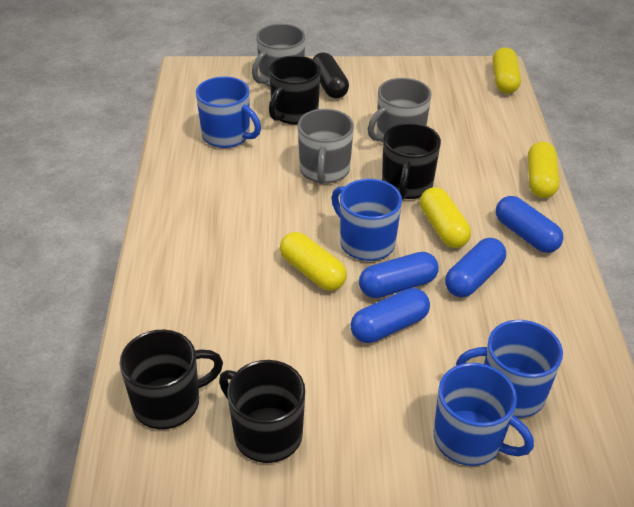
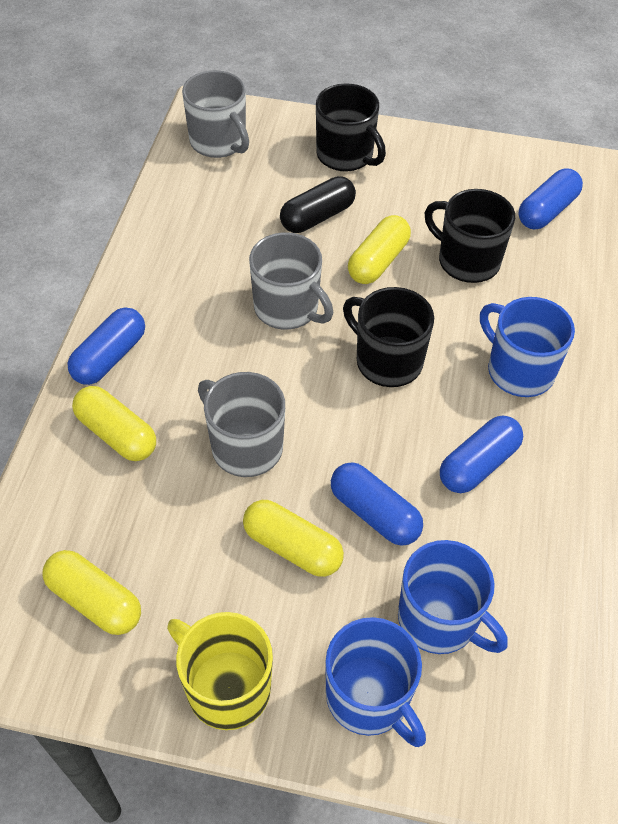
black mug: [120,330,223,429] [219,360,305,463] [269,55,321,125] [382,123,441,200] = 4 -> [316,83,386,172] [343,287,434,387] [424,189,515,283] = 3
blue mug: [196,76,261,148] [331,179,402,261] [434,363,534,466] [456,320,563,418] = 4 -> [325,617,426,747] [398,540,508,654] [480,297,575,397] = 3
yellow mug: none = 0 -> [167,612,273,730] = 1

